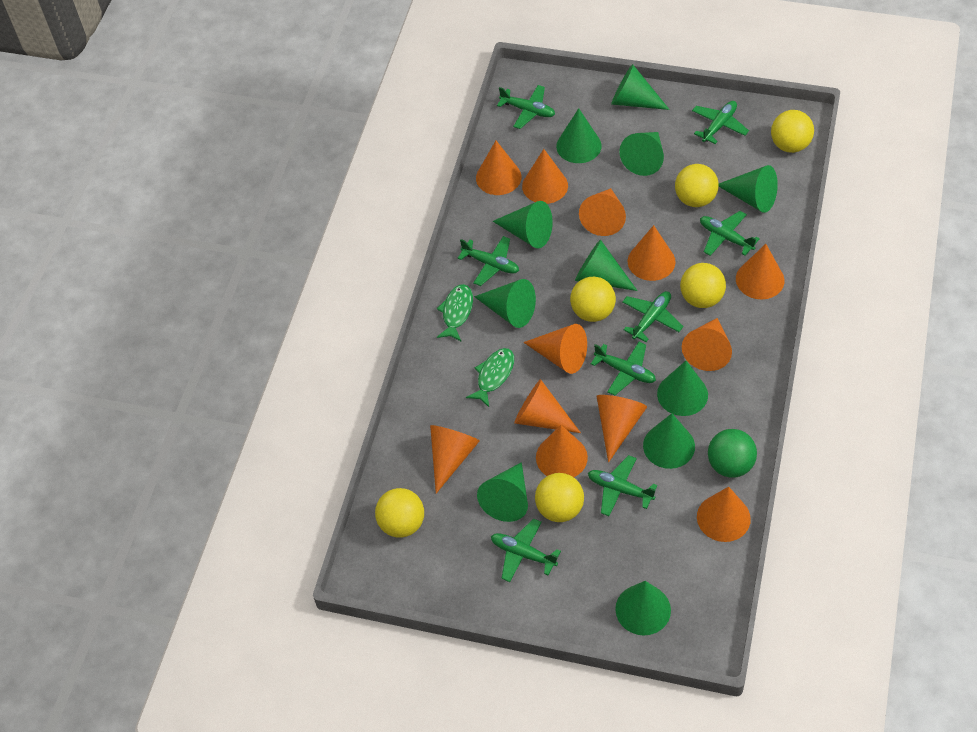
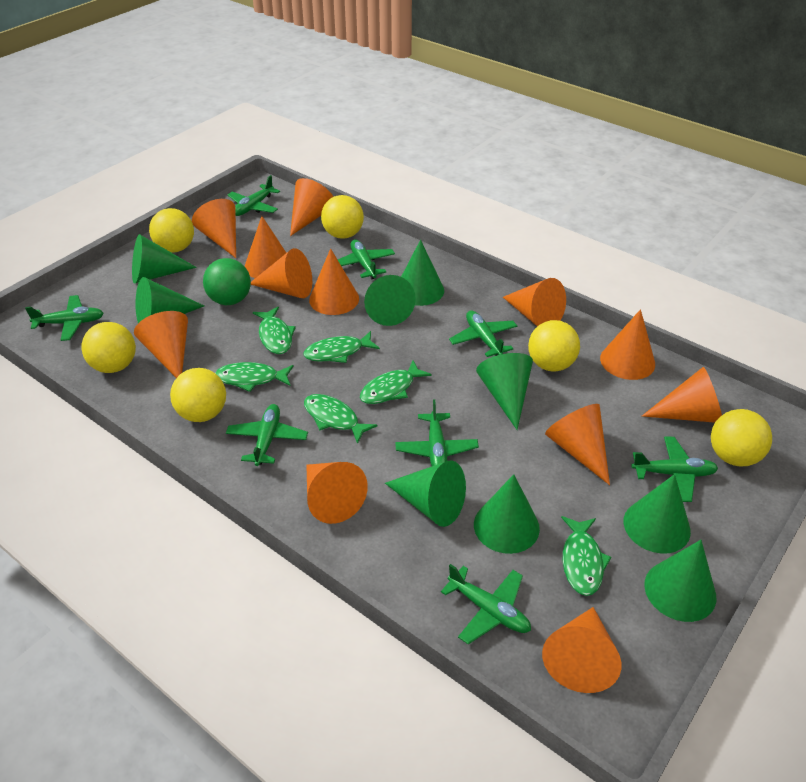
green cone: [474,279,536,328] [477,462,528,522] [493,201,553,249] [556,108,602,163] [575,239,638,291] [611,64,670,110] [615,581,671,635] [619,132,664,176] [643,413,695,469] [657,361,708,416] [718,165,778,213] = 11 -> [132,234,197,284] [135,277,204,323] [364,275,416,326] [385,461,466,527] [401,240,444,306] [474,474,540,554] [476,353,533,430] [624,474,691,553] [644,540,716,622] = 9
green fish: [437,284,473,342] [466,348,514,407] = 2 -> [215,362,294,392] [253,307,296,354] [303,331,380,363] [304,394,377,444] [360,360,432,404] [561,516,611,596] = 6

